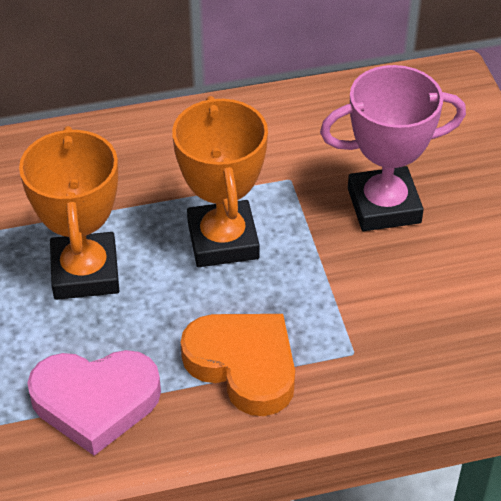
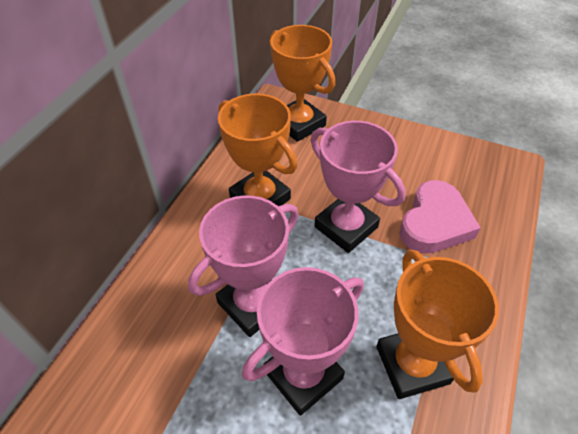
orange heart: [181,314,295,416] = 1 -> none = 0
orange trophy: [19,126,119,300] [172,96,268,267] = 2 -> [218,94,297,206] [269,25,335,142] [376,250,499,399] = 3
pink trophy: [320,65,466,231] = 1 -> [188,195,299,337] [242,267,364,416] [311,121,406,253] = 3

